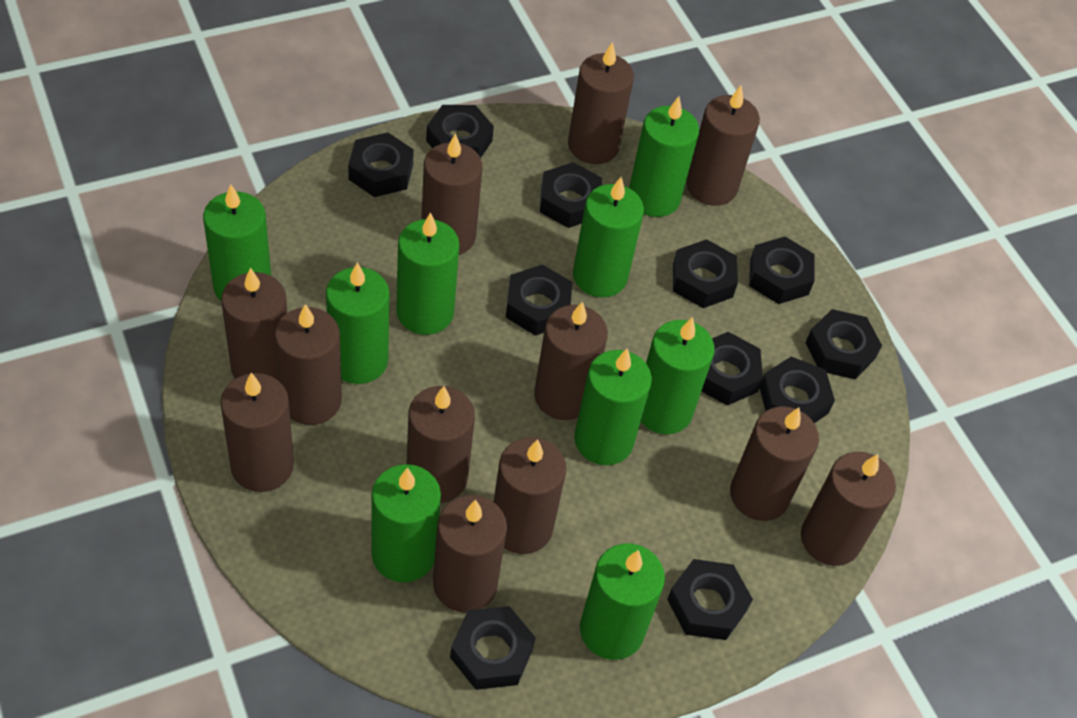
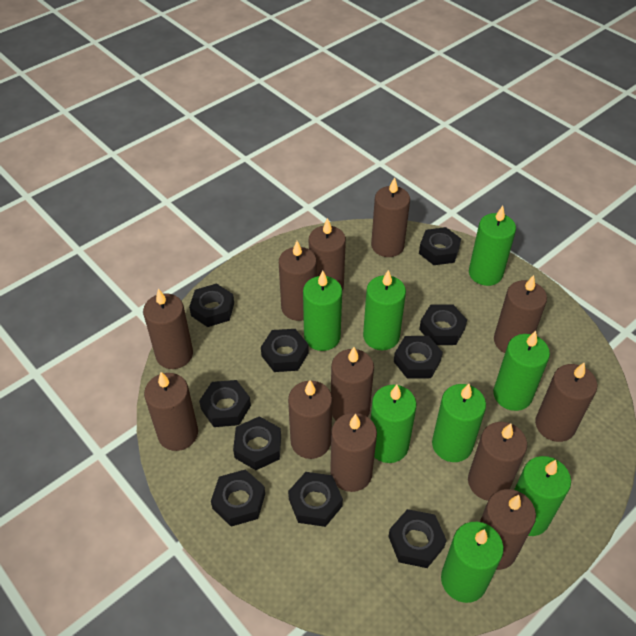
black nut: [348,132,414,197] [426,105,494,158] [450,606,536,690] [506,265,572,336] [540,162,602,228] [667,559,753,640] [673,239,738,308] [701,332,763,406] [749,237,815,304] [760,357,835,423] [805,309,882,379] = 11 -> [189,283,234,327] [199,380,251,427] [211,469,265,527] [233,416,281,470] [261,329,309,372] [288,472,343,527] [388,509,447,568] [394,336,443,379] [419,227,461,265] [419,304,467,345] = 10
green candle: [203,184,271,302] [326,262,390,384] [372,464,441,583] [396,212,460,335] [573,177,644,297] [574,349,652,465] [580,543,665,660] [629,96,699,217] [641,317,715,434] = 9 -> [303,271,342,351] [363,270,406,350] [371,385,417,463] [432,384,486,462] [441,522,504,603] [469,206,516,286] [493,331,550,411] [514,456,571,536] = 8

